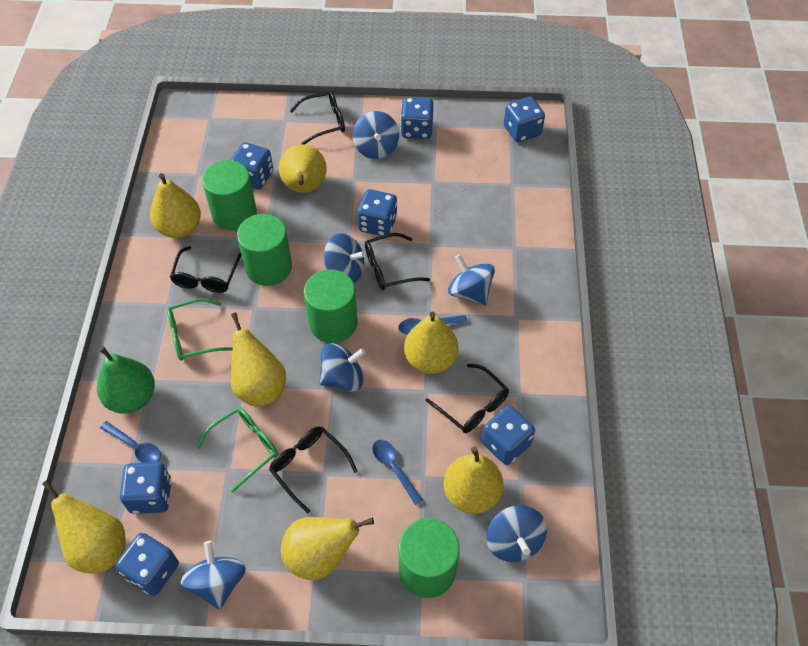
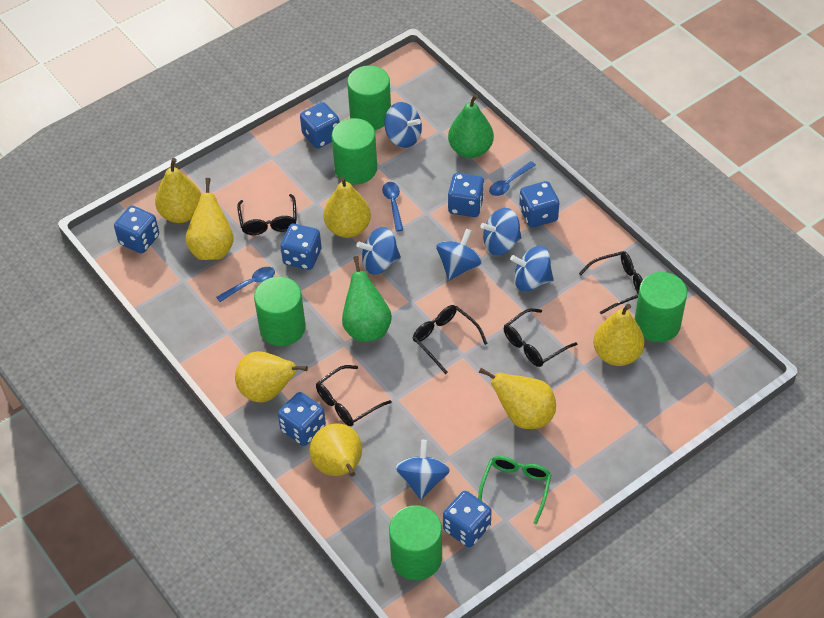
green cylinder: [202,160,257,231] [237,214,292,286] [304,269,358,343] [399,519,460,598] = 4 -> [254,276,306,346] [332,118,377,184] [347,65,391,130] [389,505,442,580] [634,272,687,342] = 5
green glasses: [167,298,233,361] [196,407,278,493] = 2 -> [478,456,552,525] = 1
green pear: [97,346,155,414] = 1 -> [342,256,392,342] [448,94,494,158] = 2

